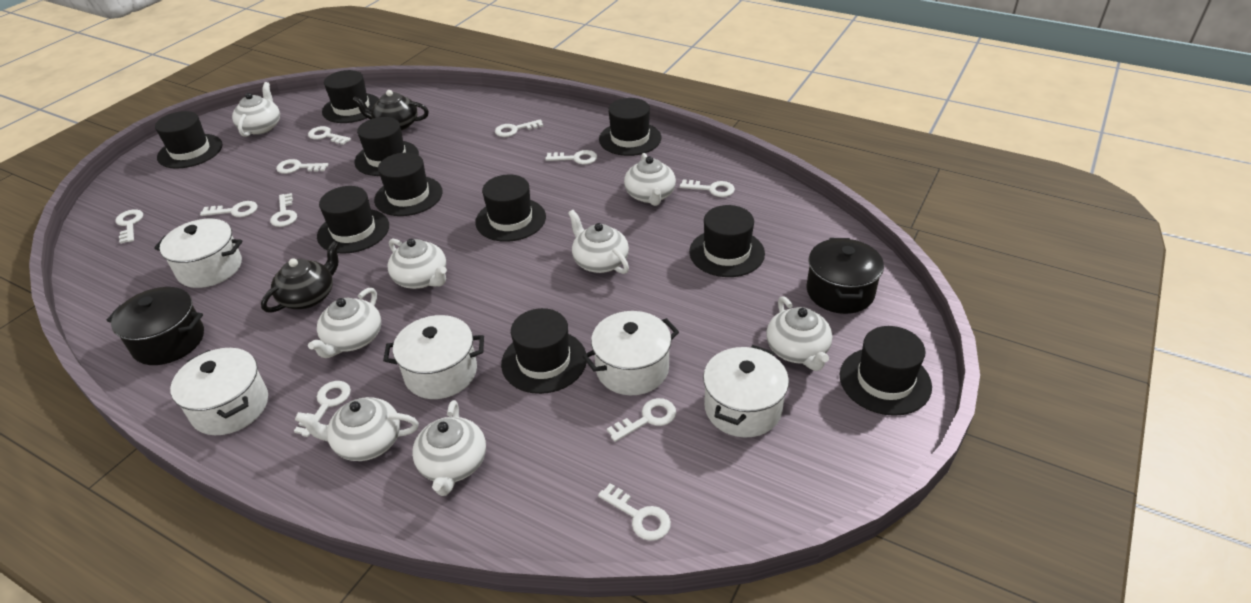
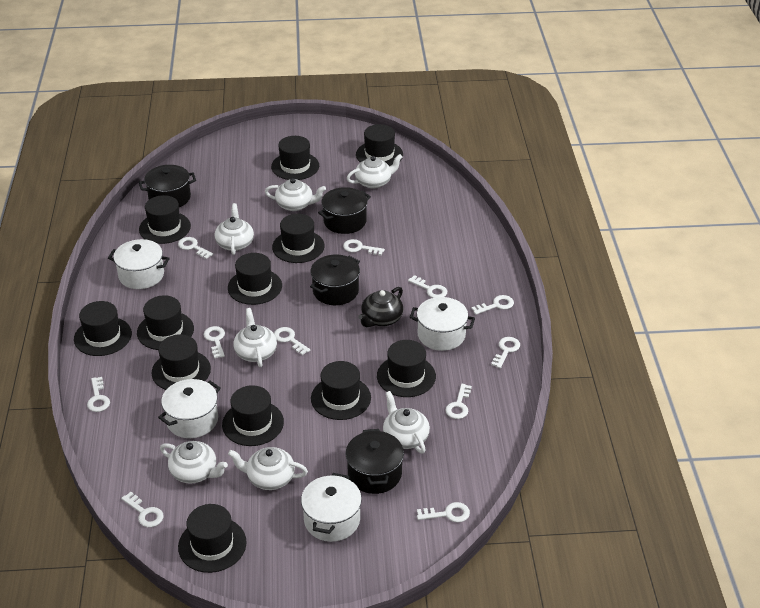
black hat: [155,111,223,169] [317,186,389,254] [322,70,379,123] [354,117,419,176] [374,153,443,216] [475,174,546,242] [501,308,587,394] [599,98,661,156] [689,205,765,277] [840,326,932,416] = 10 -> [74,301,132,356] [137,295,194,350] [139,195,191,244] [151,334,211,390] [178,504,247,573] [222,385,284,446] [228,253,282,305] [271,136,319,180] [272,214,325,263] [311,361,371,420] [356,124,403,166] [377,340,436,397] = 12
black pot: [107,287,204,365] [807,238,884,314] = 2 -> [139,165,196,207] [310,255,360,305] [318,187,371,234] [346,429,404,494] = 4
black teapot: [261,241,339,313] [352,90,429,131] = 2 -> [358,287,403,327] = 1
white pot: [154,219,242,288] [170,348,268,435] [383,315,484,399] [582,311,679,395] [703,345,789,438] = 5 -> [108,239,170,289] [158,379,221,438] [301,473,362,542] [410,297,475,351] = 4
white teapot: [232,82,280,137] [295,397,419,461] [308,288,381,358] [388,239,447,289] [412,400,486,496] [568,210,629,274] [624,153,676,206] [766,296,832,371] = 8 -> [160,441,228,484] [215,203,254,255] [228,447,308,490] [233,308,277,367] [265,178,326,211] [346,154,402,188] [383,391,430,454] = 7

